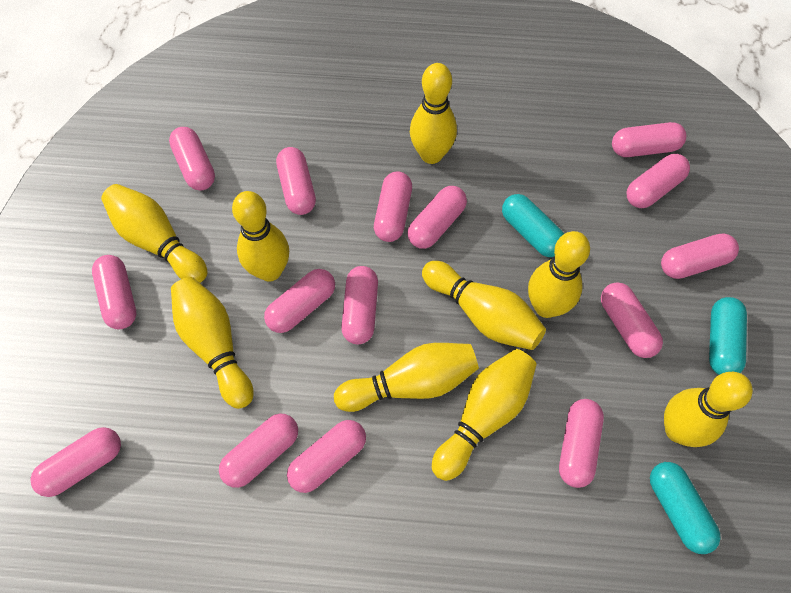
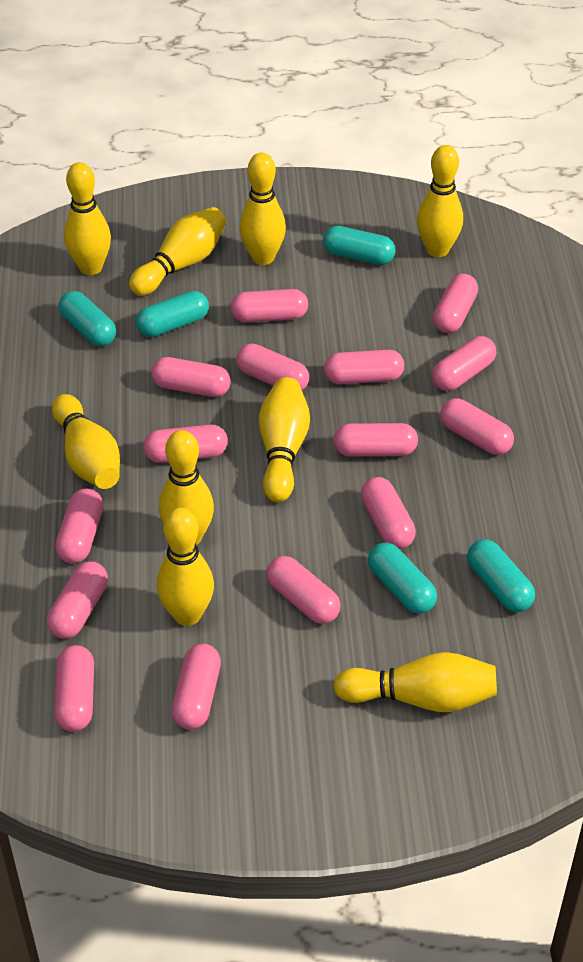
turquoise capsule: [502,194,564,257] [650,462,721,554] [709,297,747,375] = 3 -> [59,291,116,346] [136,291,209,337] [323,226,396,265] [368,542,437,614] [467,539,535,612] = 5

